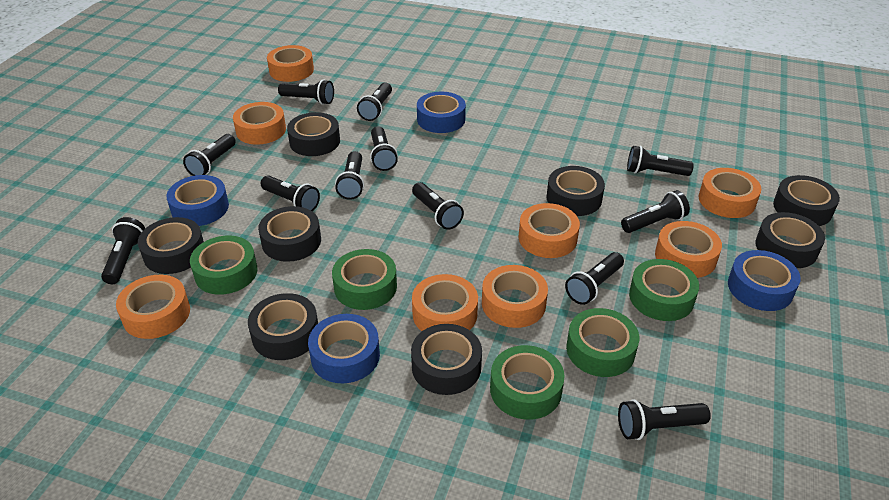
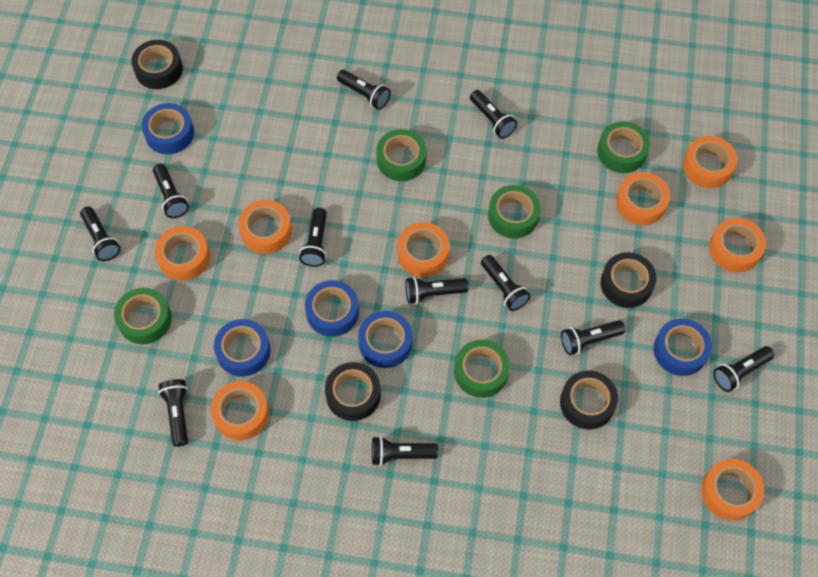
black flashlight: [101,217,145,284] [183,134,236,176] [261,176,320,211] [278,79,334,105] [335,151,364,200] [357,82,392,121] [370,126,398,171] [412,182,464,230] [565,252,624,305] [618,399,711,440] [621,190,690,233] [627,146,694,176] = 12 -> [80,207,120,261] [153,164,189,218] [158,379,188,447] [299,208,327,267] [337,70,391,110] [372,436,438,466] [405,276,468,304] [470,90,517,139] [481,255,531,311] [561,320,625,355] [713,346,774,392] = 11
black tape: [138,217,204,274] [248,293,318,360] [258,206,321,262] [287,112,340,156] [411,324,482,395] [546,166,605,216] [755,212,825,268] [773,175,840,226] = 8 -> [131,40,183,89] [325,362,381,421] [560,371,618,429] [600,252,657,308] = 4
blue tape: [166,175,229,226] [308,314,380,383] [417,92,466,133] [728,250,800,311] = 4 -> [142,103,194,154] [214,319,271,377] [305,280,359,337] [358,311,412,368] [653,318,712,376] = 5

